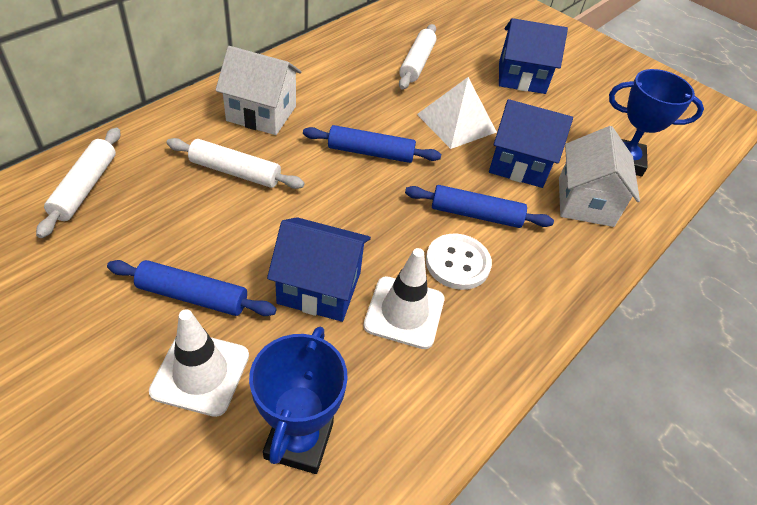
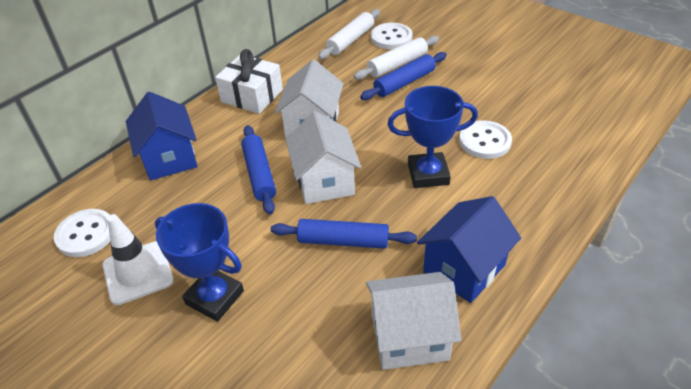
blue house: [267,217,371,322] [489,99,573,188] [499,18,568,94] = 3 -> [126,92,198,180] [417,196,521,303] = 2
white button: [426,234,492,290] = 1 -> [54,209,110,257] [371,23,412,49] [459,120,512,159] = 3
white gift: none = 0 -> [215,49,283,114] = 1
white house: [215,46,302,135] [559,126,640,227] = 2 -> [275,60,344,139] [286,111,361,204] [366,272,461,370] = 3
white pyramid: [417,77,497,149] = 1 -> none = 0
white rolling pin: [36,128,120,238] [166,138,305,189] [399,24,436,89] = 3 -> [318,9,380,59] [354,36,439,80] = 2
white traffic cone: [149,309,249,417] [363,248,444,349] = 2 -> [103,214,174,305] = 1

